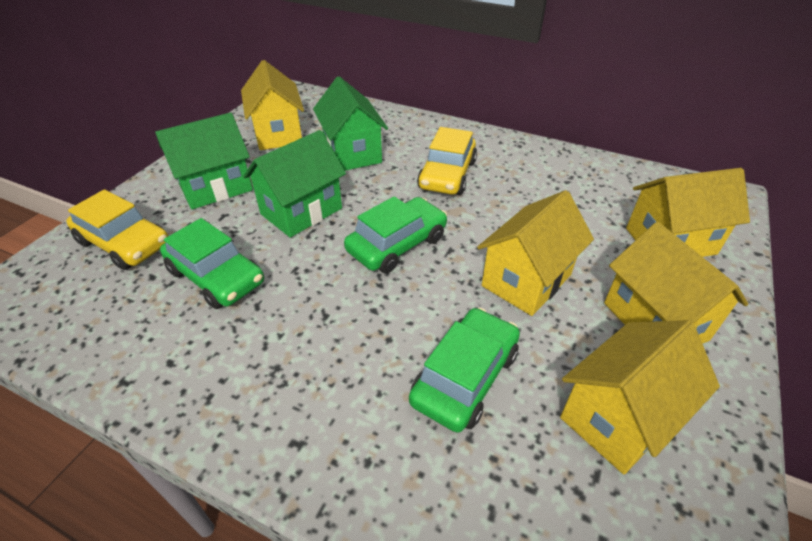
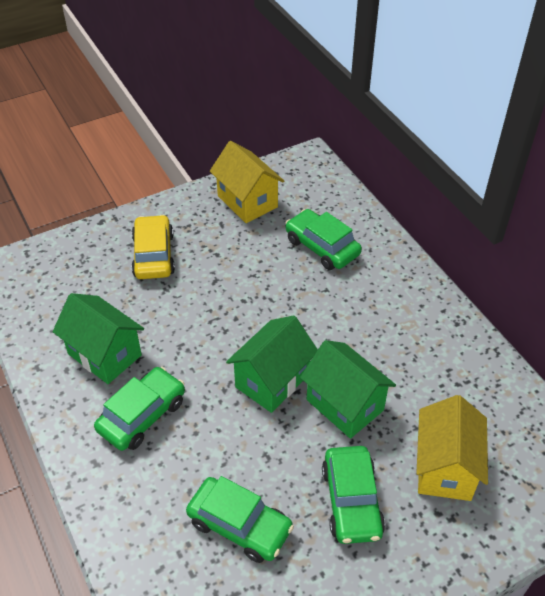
green car: [160,218,264,309] [344,196,447,273] [409,308,520,433] = 3 -> [94,367,185,451] [186,476,294,563] [286,209,362,270] [322,446,385,544] = 4
yellow car: [66,189,168,270] [417,127,477,195] = 2 -> [131,215,175,279] = 1
yellow house: [241,60,304,150] [477,190,594,316] [560,320,720,475] [604,222,748,344] [626,168,750,257] = 5 -> [210,141,284,223] [416,395,488,501] = 2

